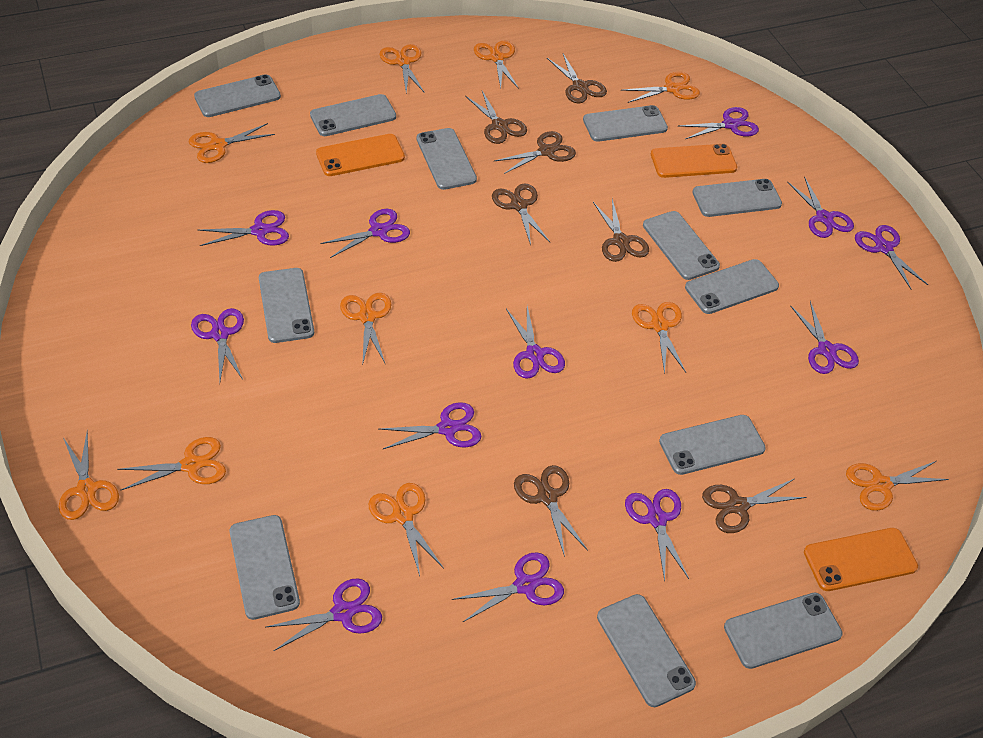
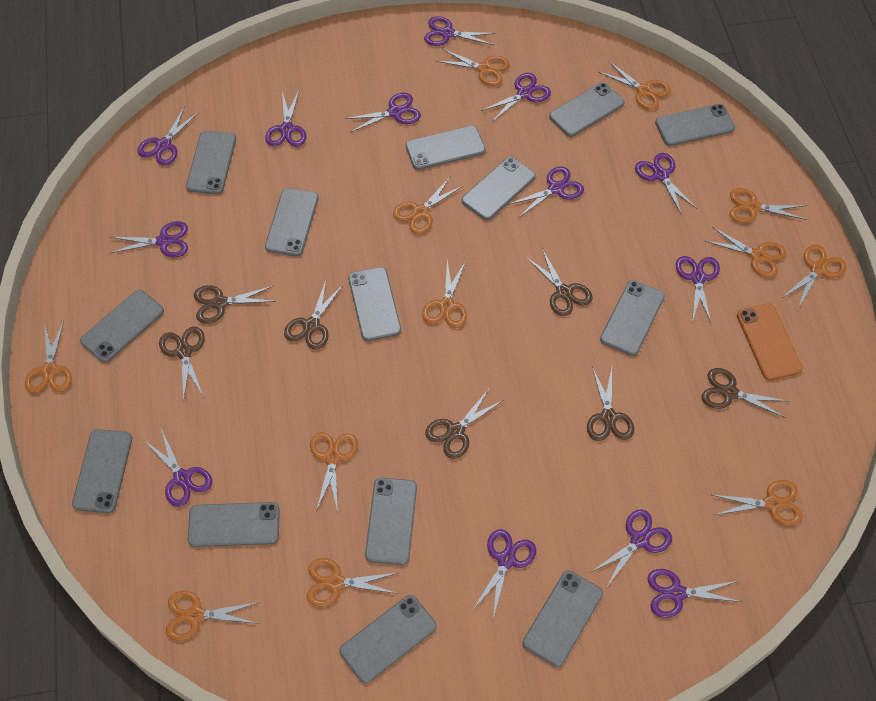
grey phone: [194,74,281,117] [229,515,300,620] [259,268,314,343] [310,94,396,136] [416,128,477,190] [583,105,668,142] [597,594,696,707] [643,211,720,280] [659,415,766,475] [685,259,779,314] [692,179,782,217] [724,593,843,669] = 12 -> [72,429,132,513] [80,290,164,363] [186,131,236,195] [188,502,280,547] [265,188,319,257] [339,595,437,683] [348,267,401,341] [365,478,417,565] [406,126,486,170] [462,157,536,220] [522,570,603,667] [549,83,625,137] [600,280,665,356] [655,104,735,146] = 14
orange phone: [316,134,405,176] [651,144,737,178] [804,528,918,591] = 3 -> [737,303,803,380] = 1
orange scissors: [59,430,119,520] [117,437,226,490] [189,123,275,163] [340,293,391,366] [368,483,444,576] [379,44,425,93] [474,41,519,89] [621,72,700,103] [632,302,686,374] [846,461,949,511] = 10 -> [25,321,72,393] [166,591,260,641] [307,558,398,607] [310,432,358,512] [393,177,464,234] [422,260,467,328] [436,49,510,86] [599,61,671,110] [704,227,786,278] [712,480,803,526] [730,188,807,223] [782,244,847,308] = 12
purple scissors: [191,308,244,381] [198,210,289,246] [266,578,382,651] [320,209,410,258] [380,402,482,449] [452,552,564,623] [506,306,565,379] [625,489,689,582] [679,107,759,139] [787,177,854,238] [790,301,859,374] [855,225,928,289] = 12 -> [110,221,188,257] [137,106,199,165] [145,429,212,507] [265,91,306,147] [345,93,421,132] [424,16,497,46] [473,529,536,618] [481,73,551,122] [508,166,584,217] [590,509,672,587] [635,153,697,215] [647,569,741,618] [676,256,720,325] = 13

